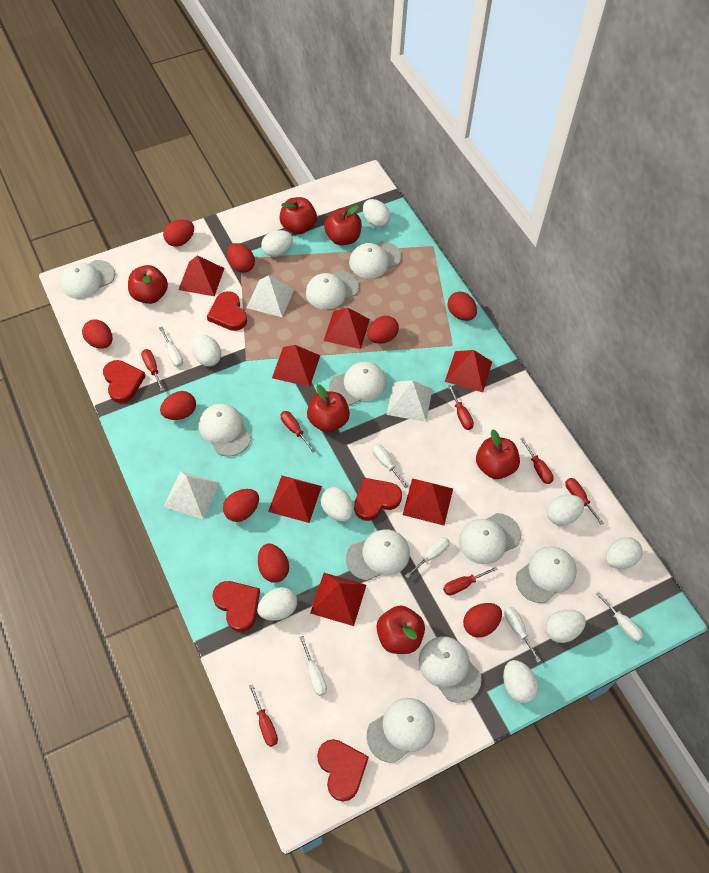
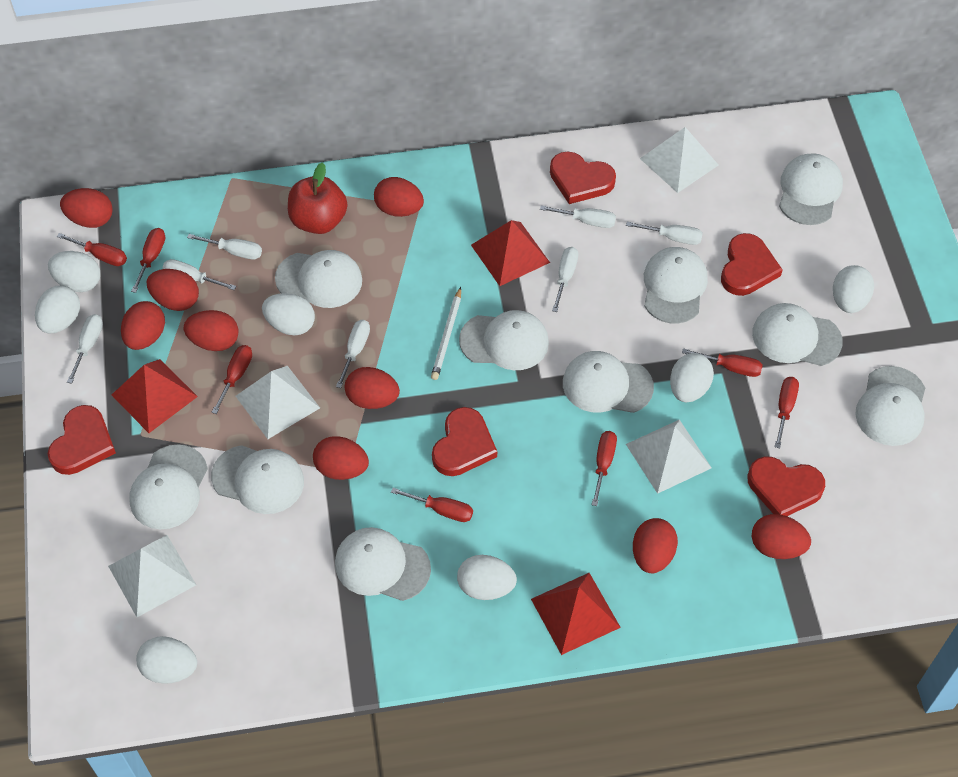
red apple: [128,265,168,304] [279,197,317,234] [307,384,350,433] [324,205,362,245] [376,606,425,654] [476,429,520,479] = 6 -> [288,162,347,234] = 1
red pyramid: [178,255,224,296] [268,476,322,523] [272,345,320,387] [310,573,366,626] [324,307,370,349] [403,478,453,525] [445,350,492,392] = 7 -> [112,359,198,433] [471,220,550,286] [531,573,621,655] = 3
white egg: [192,334,221,367] [257,587,297,621] [261,230,293,257] [321,487,353,522] [363,199,390,228] [503,660,538,703] [545,610,586,643] [547,495,584,526] [606,537,642,569] = 9 -> [35,286,80,333] [48,251,100,292] [136,636,197,684] [262,293,315,335] [457,555,517,600] [670,353,714,402] [833,265,874,313] = 7
white pencil: none = 0 -> [431,287,461,380] = 1
white pyramid: [164,471,219,519] [247,275,294,317] [387,381,432,422] = 3 -> [108,535,196,617] [236,366,320,439] [626,420,712,494] [640,127,719,193] = 4
white screwdriver: [159,327,183,367] [299,636,327,696] [372,444,408,488] [405,537,450,578] [504,607,541,663] [596,592,643,642] = 6 -> [67,314,103,384] [162,259,236,290] [187,234,262,260] [336,320,370,388] [540,205,616,228] [552,247,578,312] [626,222,703,245] = 7

